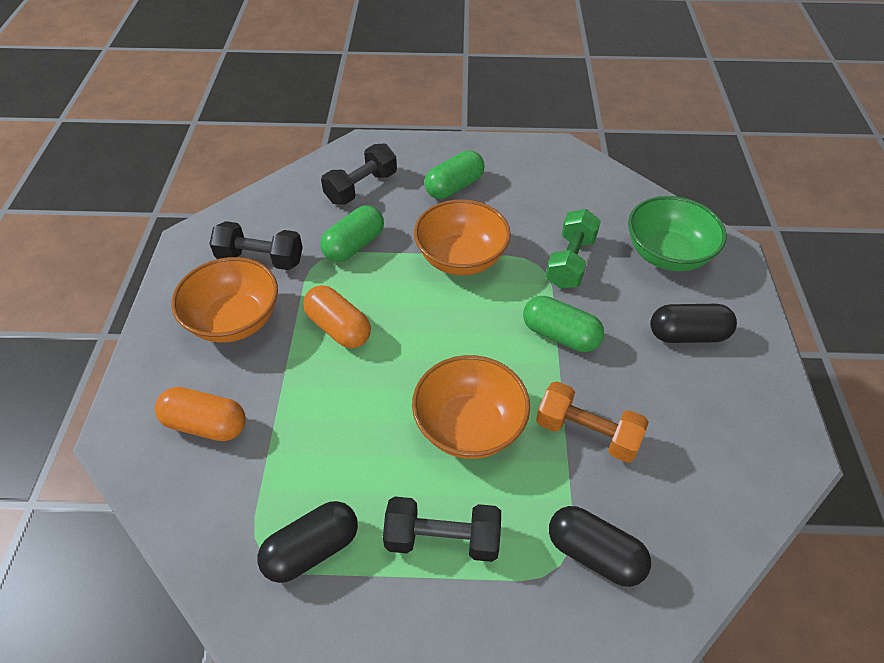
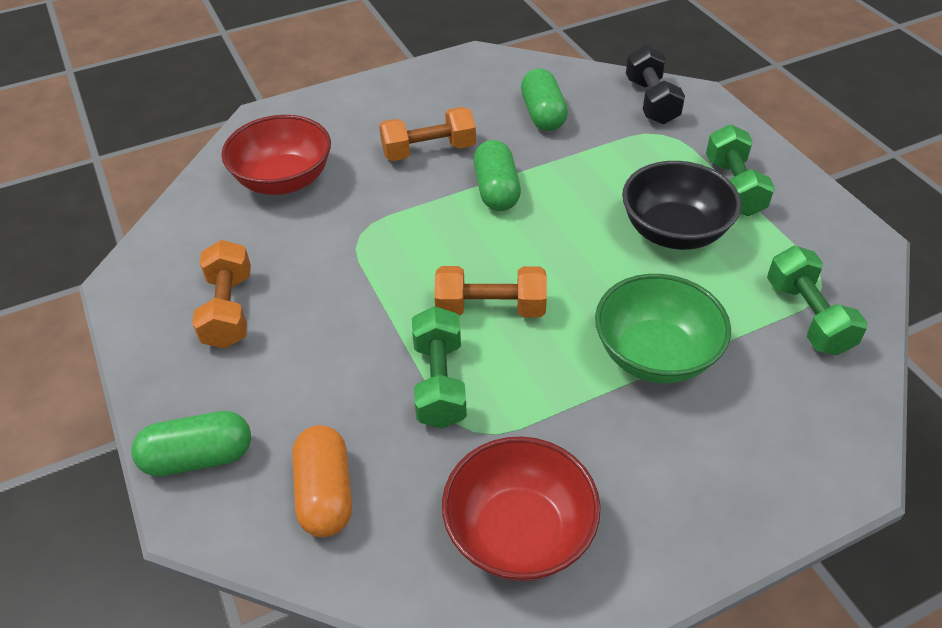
black bowl: none = 0 -> [622,161,741,250] = 1
black capsule: [258,501,358,583] [549,506,651,587] [650,304,737,343] = 3 -> none = 0
black dumbbell: [209,221,303,270] [321,143,397,205] [383,496,501,562] = 3 -> [626,45,685,124] = 1
green dumbbell: [545,209,601,289] = 1 -> [412,306,467,428] [706,124,775,216] [767,246,868,355] = 3
orange bowl: [171,257,278,343] [412,355,530,459] [414,199,511,275] = 3 -> none = 0
orange capsule: [155,387,245,441] [303,285,371,348] = 2 -> [292,425,352,537] = 1
orange dumbbell: [536,381,649,463] = 1 -> [192,240,251,349] [379,107,476,161] [434,266,547,317] = 3
red bowl: none = 0 -> [221,115,331,195] [442,436,601,581] = 2

